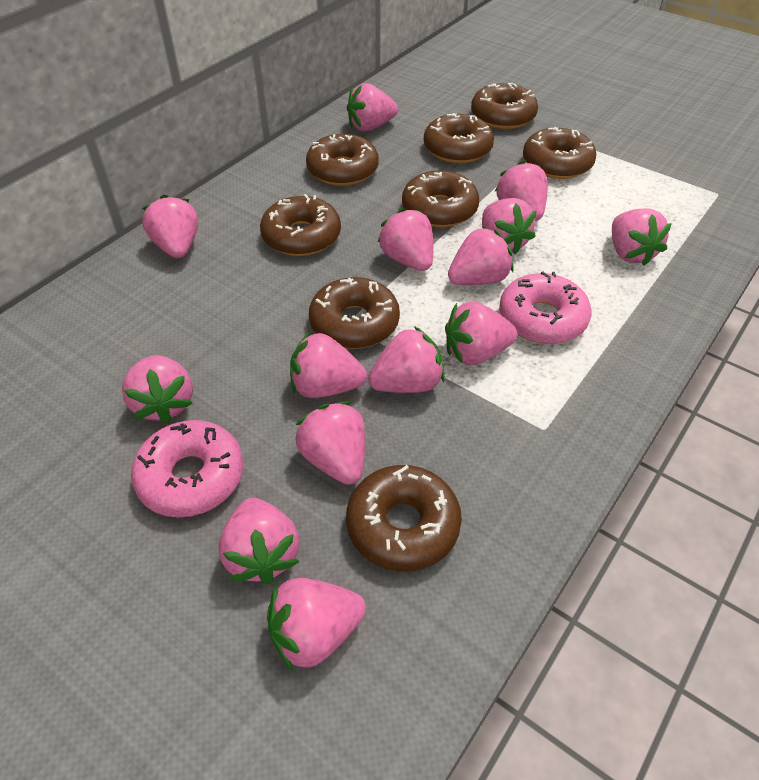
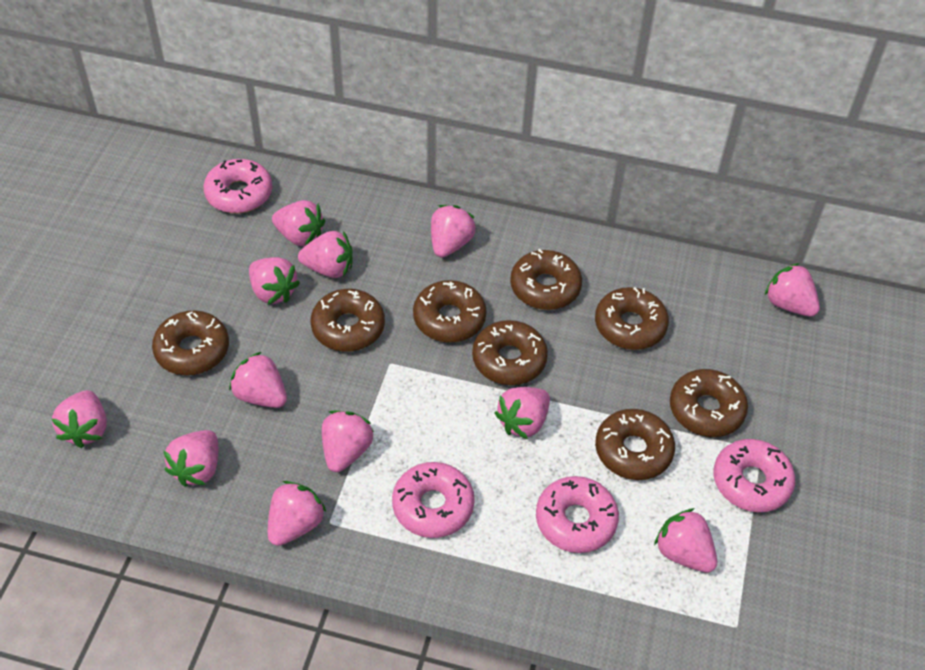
pink donut: [131,420,243,517] [499,271,591,344] = 2 -> [203,159,272,213] [392,462,475,538] [536,476,619,553] [713,439,795,512] = 4
pink strawberry: [122,355,193,424] [142,194,198,258] [218,498,299,584] [267,578,366,671] [290,331,367,398] [295,402,365,485] [347,83,398,131] [368,326,445,393] [378,208,433,271] [445,302,517,365] [448,227,514,285] [482,198,536,254] [495,160,548,221] [612,209,672,266] = 14 -> [52,390,107,448] [164,430,218,487] [229,352,287,408] [249,257,300,305] [268,481,326,546] [272,200,325,247] [298,231,352,278] [322,411,374,472] [431,205,476,258] [495,387,550,439] [654,508,717,573] [765,263,820,317] = 12

